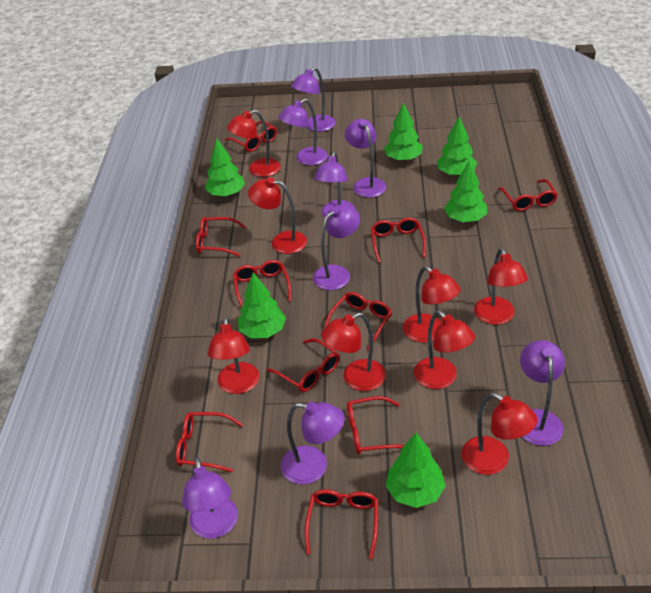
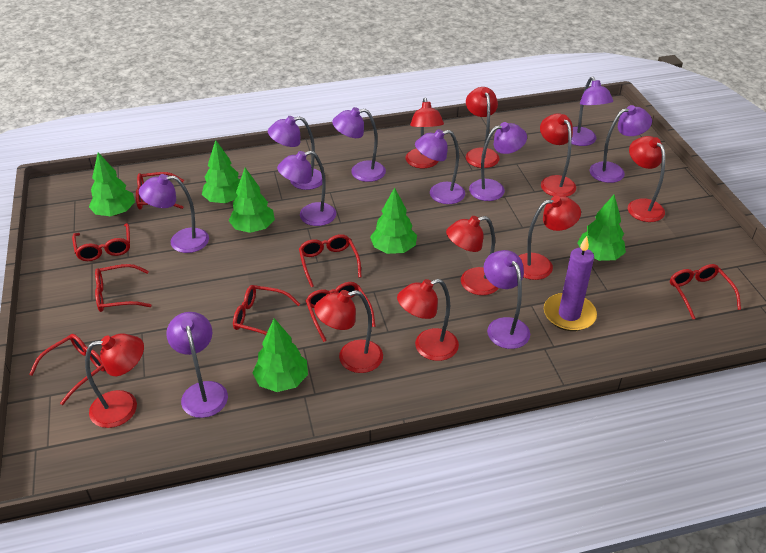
purple candle: none = 0 -> [544,236,597,331] = 1
purple lamp: [182,457,238,539] [279,99,328,165] [281,402,345,485] [291,67,336,132] [313,205,360,290] [314,152,356,218] [345,119,387,198] [520,340,565,446] = 8 -> [139,174,209,253] [166,312,228,418] [268,116,322,190] [277,151,336,226] [332,107,386,182] [415,129,465,204] [469,122,527,201] [484,250,530,349] [572,76,613,146] [590,105,652,183] = 10
red glasses: [176,412,243,472] [196,217,246,256] [225,121,277,152] [233,260,291,308] [267,338,339,392] [305,489,378,559] [325,292,392,350] [347,396,405,454] [371,218,426,263] [498,179,558,211] = 10 -> [29,334,106,405] [72,223,130,261] [95,264,151,312] [136,172,184,210] [233,285,300,335] [299,234,362,287] [305,282,376,342] [670,264,741,319] = 8
red lamp: [208,317,259,394] [227,110,281,177] [248,178,307,254] [321,312,386,391] [403,266,461,343] [414,310,475,389] [462,393,537,475] [474,248,528,325] = 8 -> [85,334,144,428] [314,290,383,373] [397,279,459,361] [406,98,444,168] [446,216,499,295] [466,87,500,168] [519,196,581,280] [540,113,576,197] [628,136,665,222] = 9

